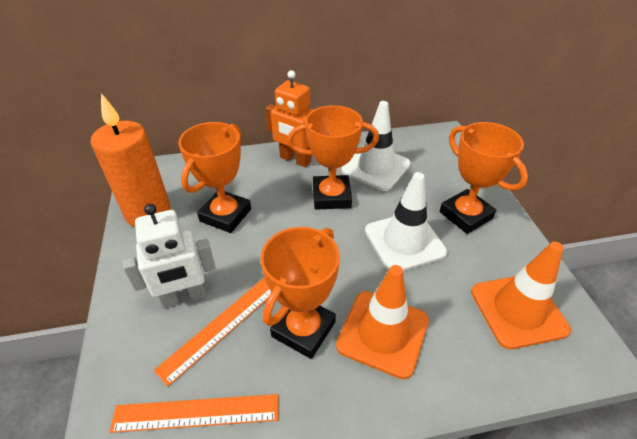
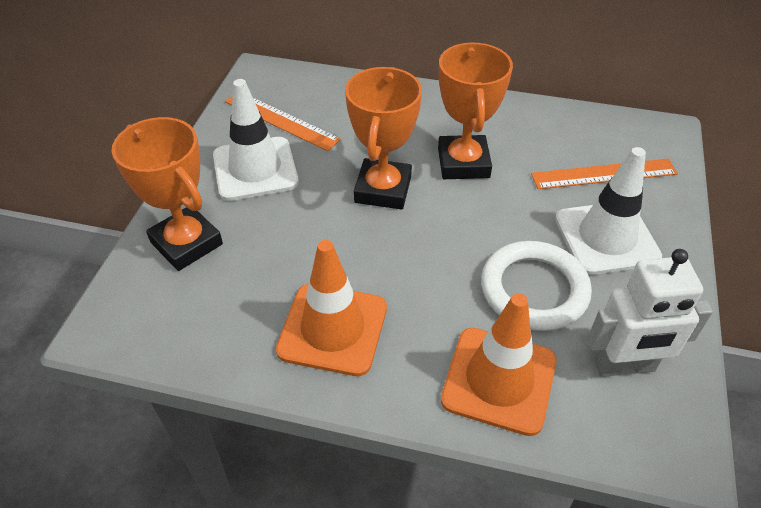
orange candle: [91,93,171,227] = 1 -> none = 0
orange robot: [266,70,313,167] = 1 -> none = 0
orange trophy: [178,122,251,233] [260,227,340,359] [288,105,379,210] [439,122,528,234] = 4 -> [112,117,223,271] [345,67,422,210] [438,42,513,179] = 3
white ring: none = 0 -> [481,241,592,331] = 1

